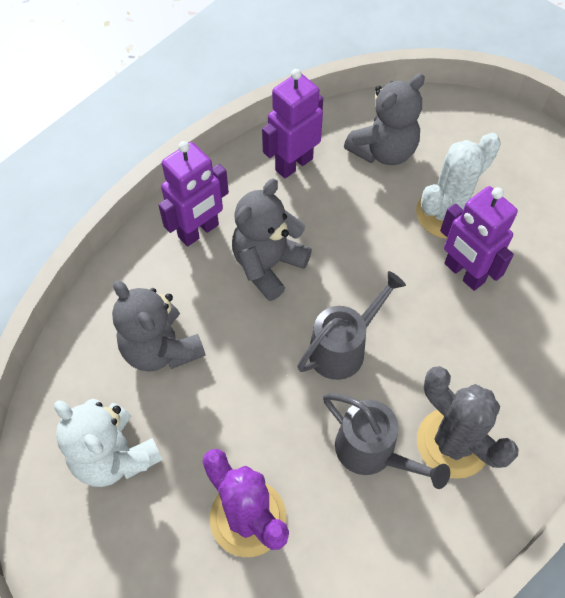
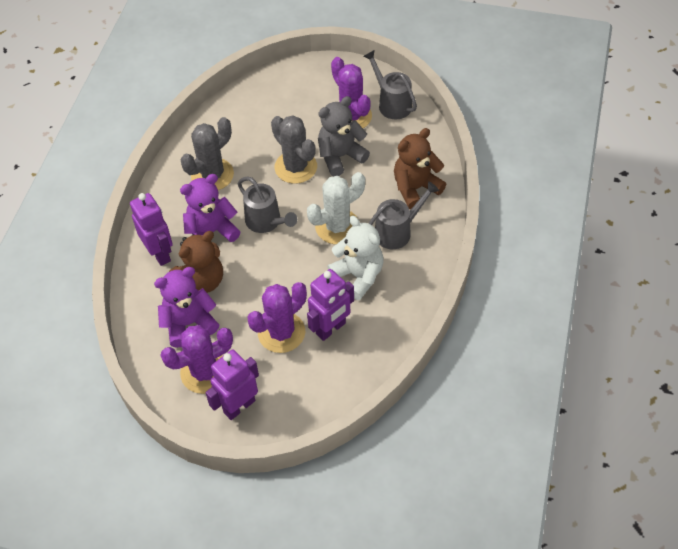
brown teddy bear: none = 0 -> [169,231,223,293] [394,128,446,209] = 2
grey cactus: [417,366,518,479] = 1 -> [181,117,234,190] [271,115,317,184] = 2
grey teddy bear: [112,281,206,372] [232,179,312,301] [344,74,425,165] = 3 -> [318,96,370,176] = 1
grey watering can: [298,271,406,380] [323,393,450,489] = 2 -> [238,177,297,233] [363,50,417,120] [368,181,439,249] = 3
purple cactus: [202,449,289,557] = 1 -> [160,325,233,394] [247,282,307,353] [331,57,372,128] = 3
purple teddy bear: none = 0 -> [154,267,219,348] [180,174,240,242] = 2

